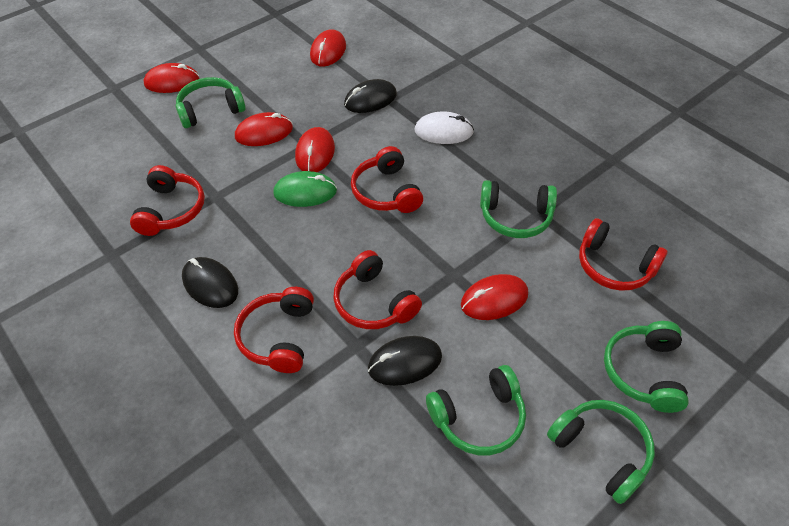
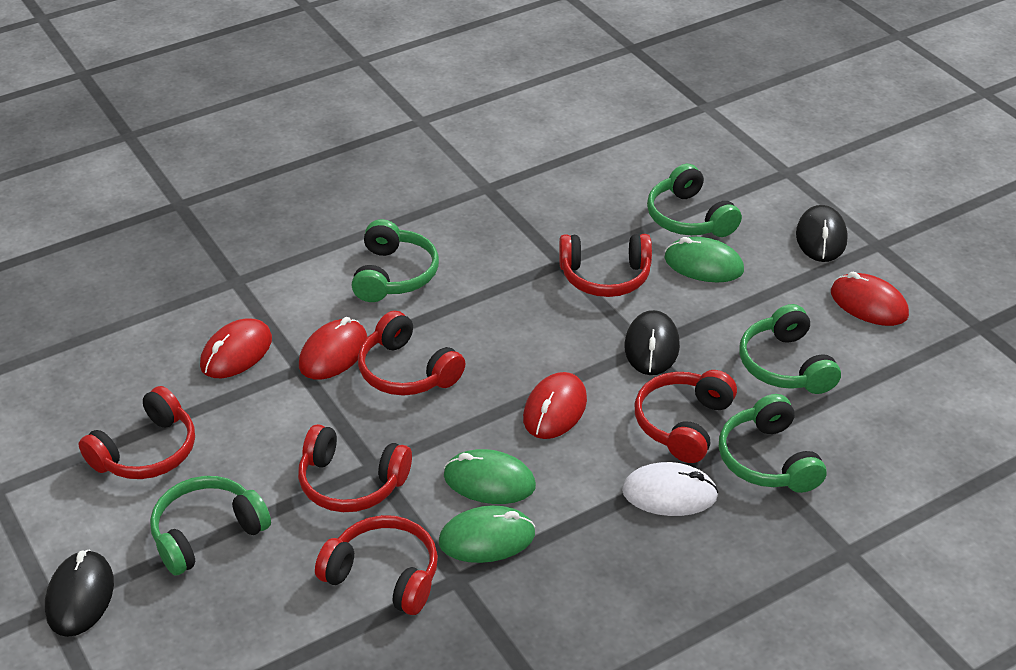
green mouse: [273,171,337,207] = 1 -> [439,505,535,563] [444,449,536,504] [664,237,744,282] = 3
red headphones: [130,165,205,236] [234,287,314,373] [333,250,422,329] [351,146,423,213] [579,218,668,291] = 5 -> [79,386,195,479] [298,424,412,512] [315,515,438,615] [358,311,465,396] [559,234,652,297] [635,370,737,463] = 6
red mouse: [144,63,199,93] [235,112,293,146] [295,127,335,172] [310,29,346,67] [461,274,528,320] = 5 -> [200,319,272,378] [299,317,367,380] [523,372,587,439] [831,272,909,326] = 4

